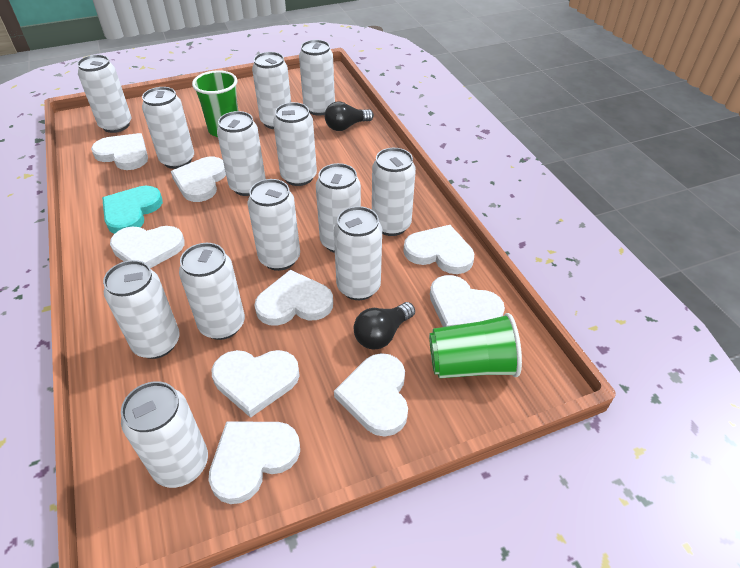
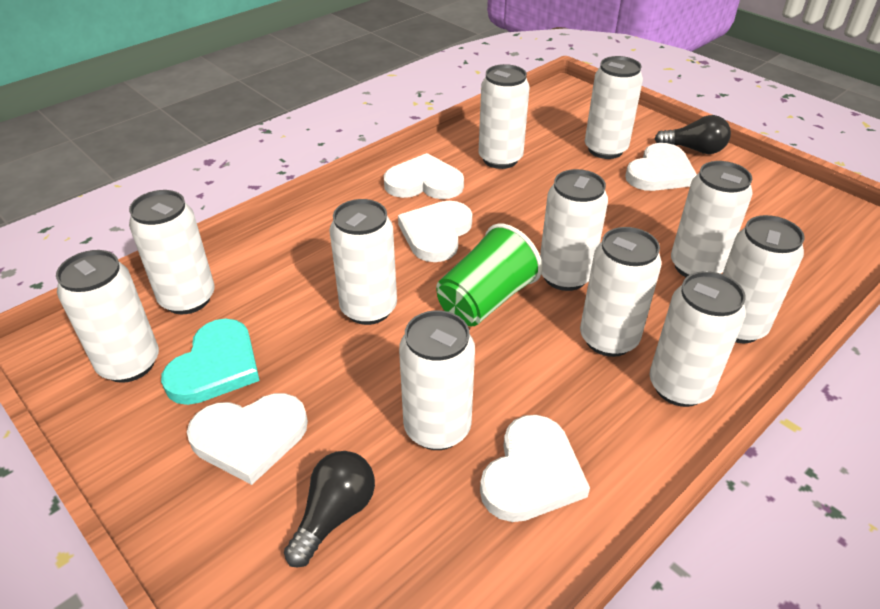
green cup: [192,70,238,137] [429,313,522,378] = 2 -> [436,223,542,326] = 1
white can: [77,55,131,133] [103,260,180,359] [121,381,208,488] [142,87,194,169] [179,243,245,340] [217,111,266,196] [248,179,300,271] [252,52,291,129] [273,102,317,186] [299,40,335,116] [316,163,361,253] [334,206,382,300] [372,148,416,236] = 13 -> [56,250,159,383] [129,190,215,314] [329,199,397,325] [399,310,475,450] [478,64,530,169] [540,169,608,291] [580,227,662,357] [585,56,643,159] [650,271,746,407] [671,161,753,277] [723,215,805,343] = 11
white heart: [91,133,148,170] [110,226,185,268] [171,157,226,202] [208,422,300,504] [212,350,300,418] [254,270,333,326] [334,353,408,437] [403,225,474,274] [430,275,505,327] = 9 -> [187,393,308,485] [384,153,464,199] [398,201,472,262] [480,415,590,522] [625,143,697,191] = 5

